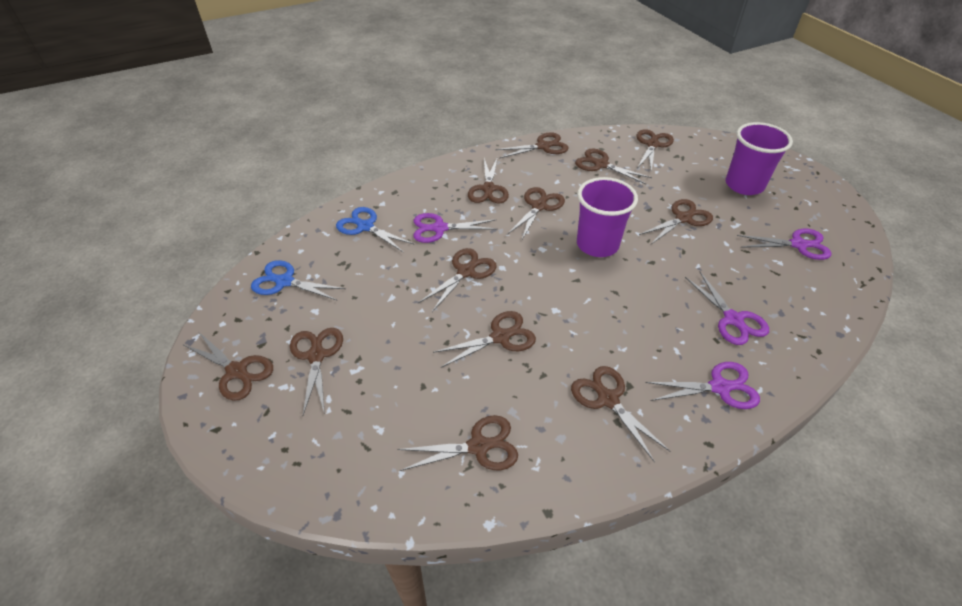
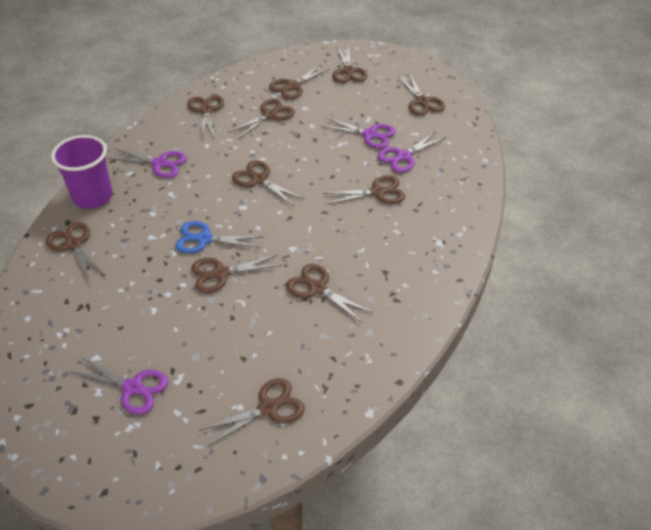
blue scissors: [251,260,346,300] [336,207,415,253] = 2 -> [175,221,263,254] = 1
brown scissors: [184,332,273,401] [290,328,343,417] [397,415,518,471] [418,248,497,312] [433,311,536,368] [468,157,509,203] [495,132,568,158] [508,187,565,239] [571,366,671,462] [575,149,652,184] [637,129,674,171] [639,199,713,244] = 12 -> [46,222,106,282] [187,95,224,140] [191,254,282,293] [199,378,305,447] [228,99,295,140] [232,161,305,206] [269,64,331,100] [286,264,373,323] [322,175,405,205] [332,46,367,83] [398,73,445,116] = 11
purple cup: [577,177,638,257] [725,122,793,195] = 2 -> [51,135,113,209] = 1

